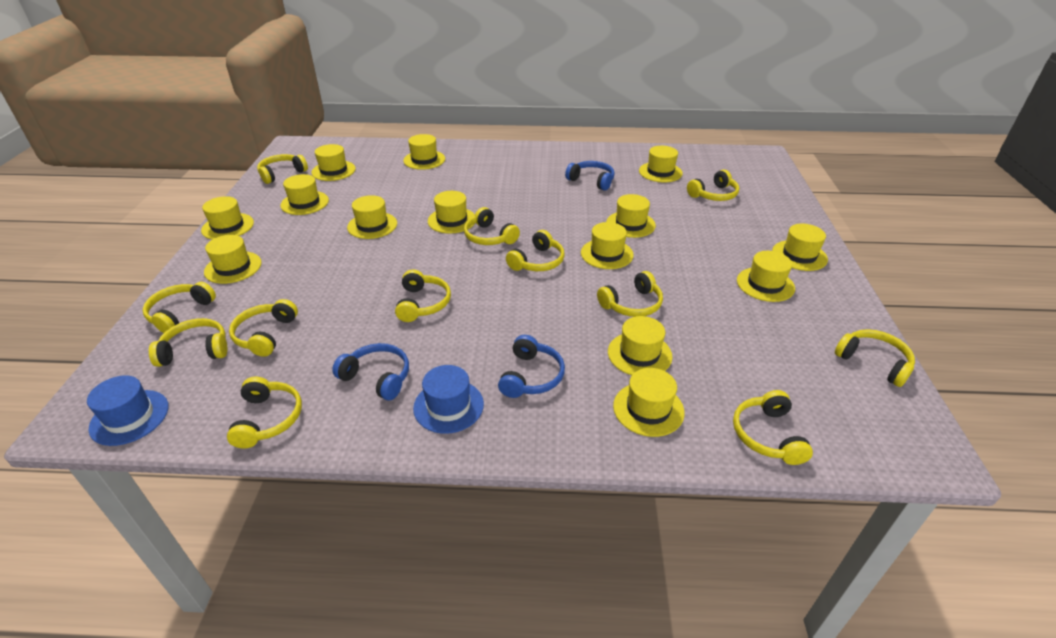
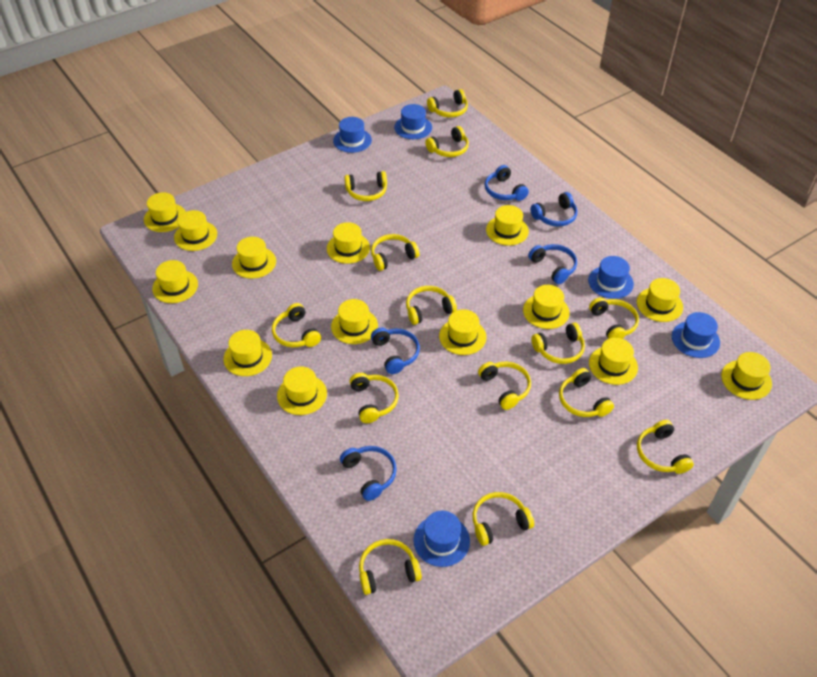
blue hat: [87,375,169,446] [413,365,484,434] = 2 -> [333,117,372,153] [394,104,432,139] [413,511,470,567] [588,256,634,299] [672,312,720,358] = 5
blue headphones: [332,343,409,401] [498,335,565,398] [565,161,615,191] = 3 -> [340,446,397,501] [371,328,420,374] [485,165,529,201] [528,244,577,284] [530,192,577,227] = 5
yellow headphones: [143,282,216,333] [149,318,227,367] [227,377,302,449] [229,299,298,357] [257,154,308,184] [395,269,451,322] [464,207,520,245] [506,230,565,271] [597,271,663,317] [687,170,739,201] [733,390,813,465] [835,329,915,387] = 12 -> [272,303,321,347] [344,171,387,201] [349,373,399,423] [359,539,422,595] [371,234,419,271] [406,286,457,325] [425,126,469,157] [427,89,468,117] [472,492,534,546] [478,362,531,410] [531,322,585,364] [559,368,614,417] [589,297,639,339] [637,420,694,474] = 14

